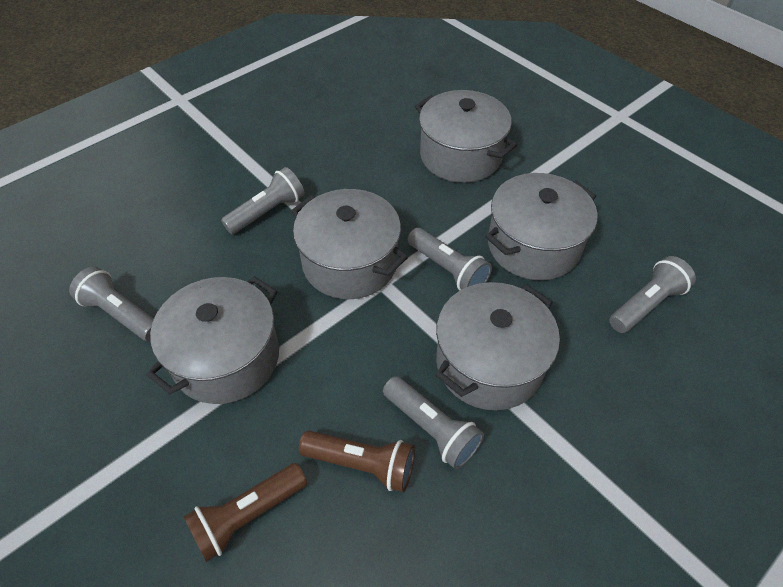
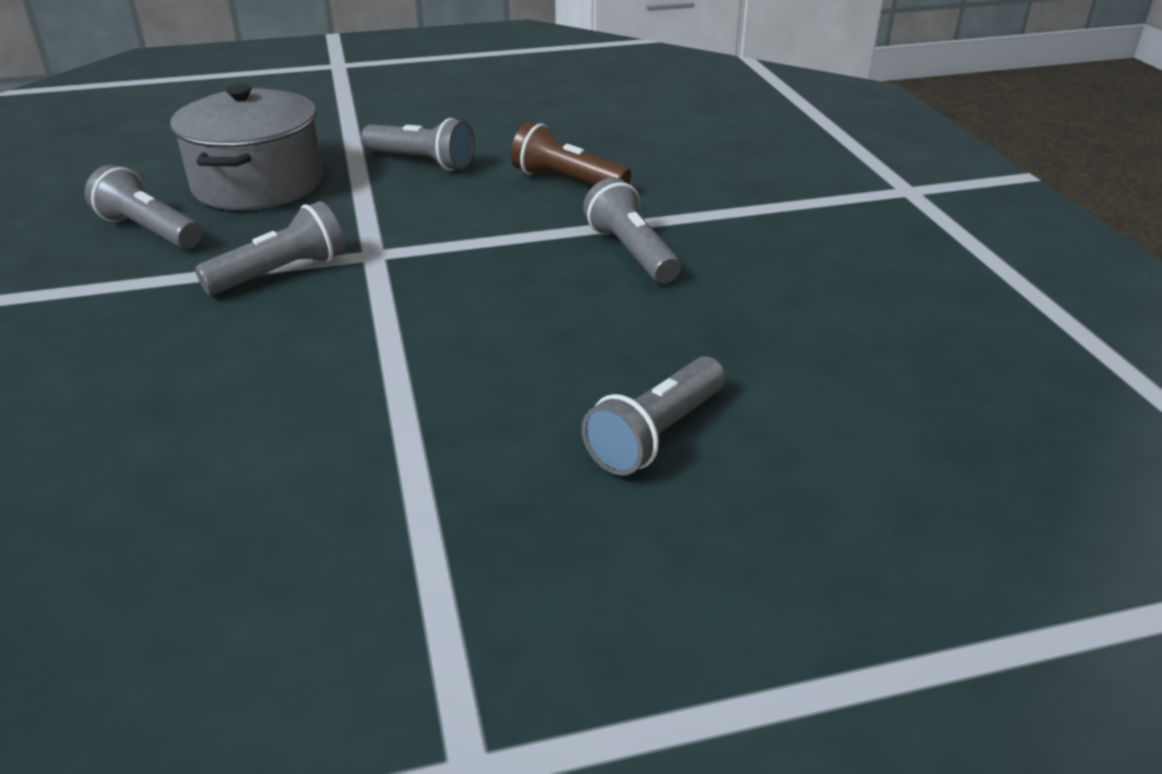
brown flashlight: [184,463,307,562] [299,431,415,492] = 2 -> [511,122,631,185] = 1
grey pot: [146,276,279,404] [291,189,408,299] [415,90,517,183] [435,282,560,410] [485,173,598,280] = 5 -> [170,84,323,210] = 1

